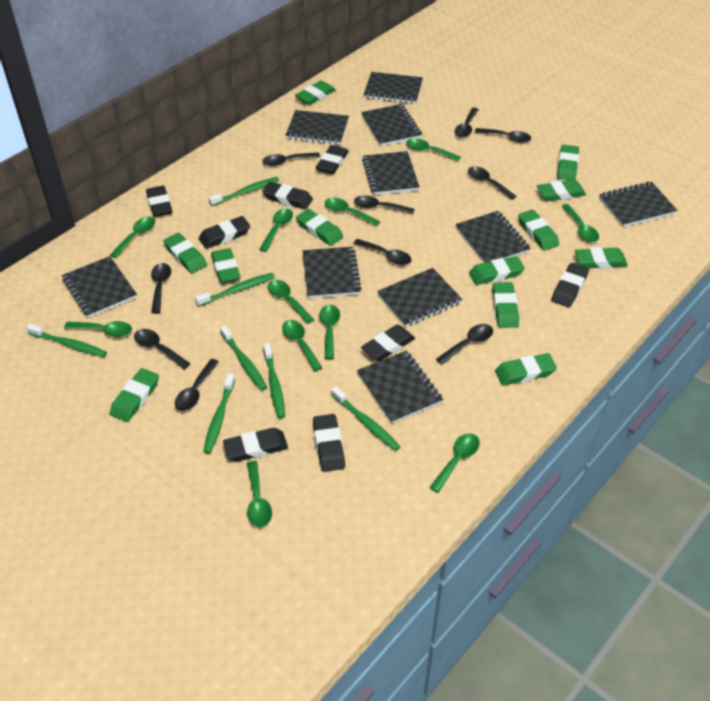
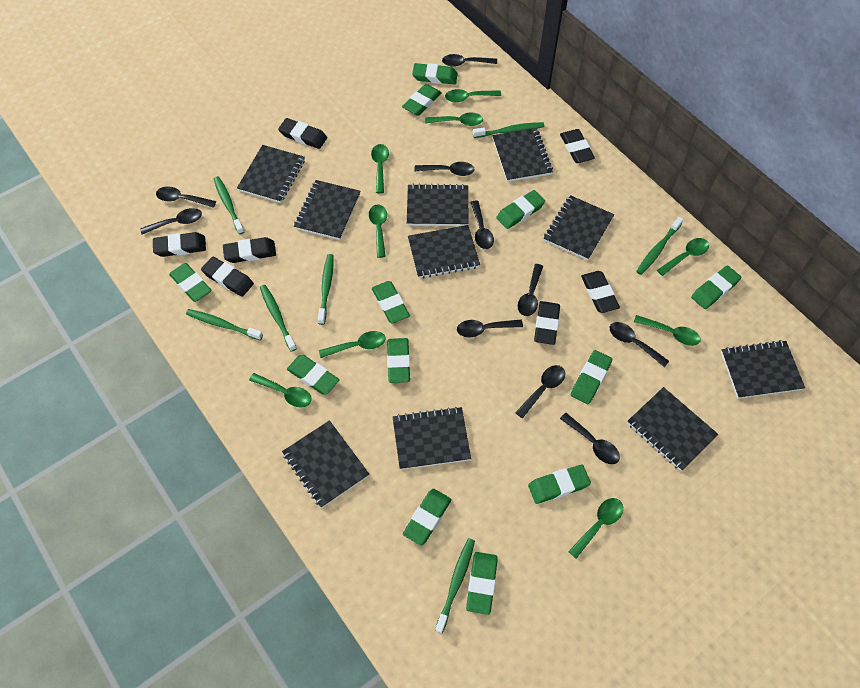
black eraser: [146,185,172,217] [199,216,250,249] [223,428,288,462] [262,182,313,209] [313,414,345,472] [315,145,349,174] [361,325,415,361] [551,263,589,308] = 8 -> [153,232,206,257] [201,257,254,297] [223,237,276,263] [278,118,327,149] [534,301,560,345] [560,129,595,163] [581,271,620,313] = 7
green spoon: [64,321,132,337] [110,217,155,258] [247,461,272,527] [259,208,293,252] [268,280,314,324] [282,320,322,371] [319,305,340,359] [325,198,380,226] [406,138,461,161] [429,433,480,493] [561,204,599,242] = 11 -> [249,373,312,408] [319,331,386,358] [369,204,387,258] [371,144,389,193] [425,113,483,126] [445,89,501,102] [568,498,623,559] [634,315,701,346] [657,238,709,276] = 9

